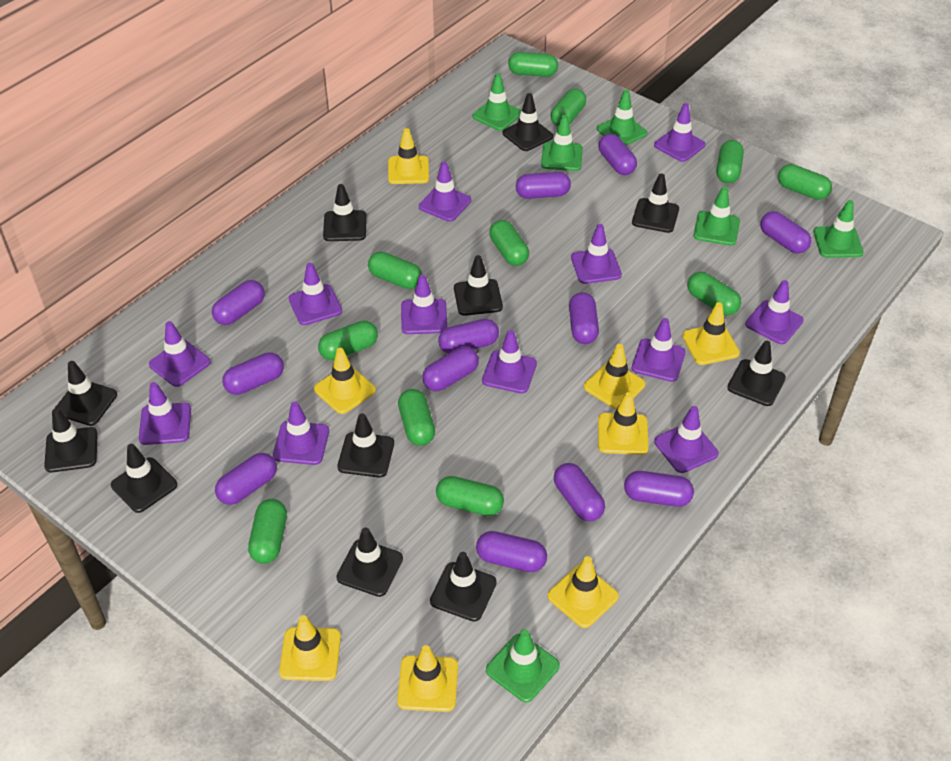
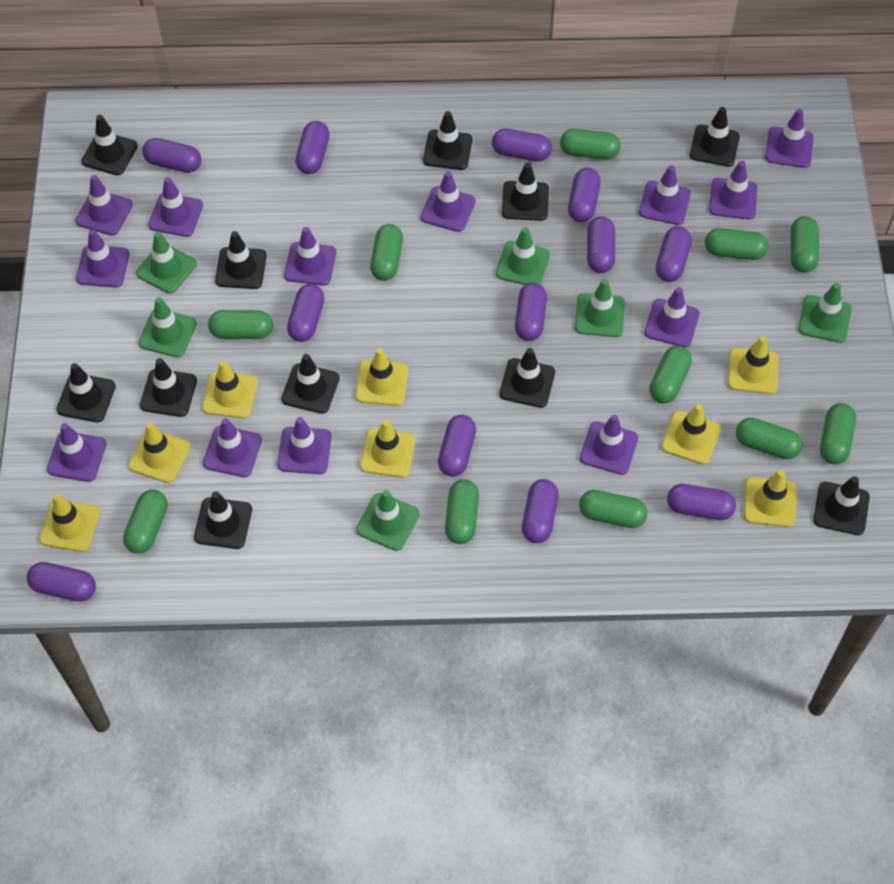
purple traffic cone: [139,382,191,445] [149,321,211,387] [273,401,329,465] [289,263,342,325] [401,275,447,334] [419,161,471,222] [482,330,537,394] [571,224,622,284] [632,318,686,382] [654,103,705,162] [654,406,719,473] [745,280,804,344] = 12 -> [47,423,107,482] [75,175,133,236] [76,229,129,288] [148,177,203,237] [203,418,262,477] [277,417,331,474] [284,227,336,286] [421,171,476,232] [580,415,638,475] [639,165,691,225] [644,287,700,348] [709,161,757,219] [765,109,813,168] = 13

